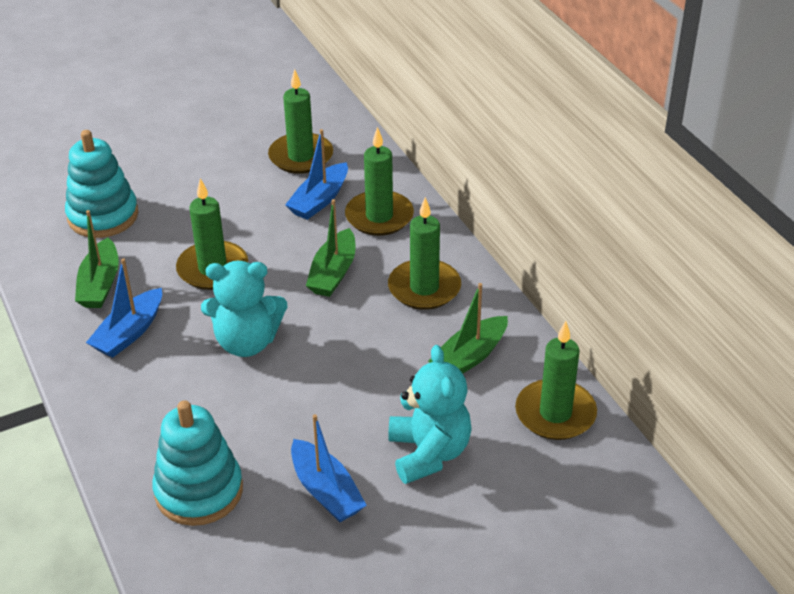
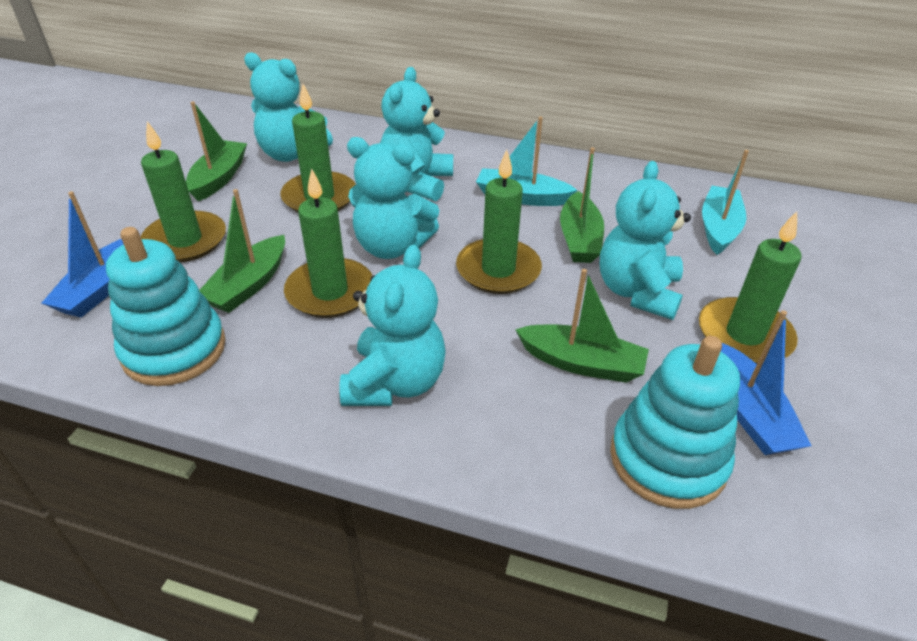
blue boat: [86,258,162,358] [285,129,348,220] [291,414,367,522] = 3 -> [42,191,123,318] [721,310,812,455] = 2
green boat: [75,210,119,308] [306,199,356,297] [428,283,508,373] = 3 -> [186,101,247,201] [199,189,285,313] [515,269,649,383] [560,147,604,263] = 4
turquoise boat: none = 0 -> [476,116,577,206] [702,150,749,255] = 2
turquoise teddy bear: [201,261,287,357] [388,345,472,484] = 2 -> [244,52,333,162] [340,245,446,406] [347,137,439,259] [380,67,453,201] [600,161,691,320] = 5

